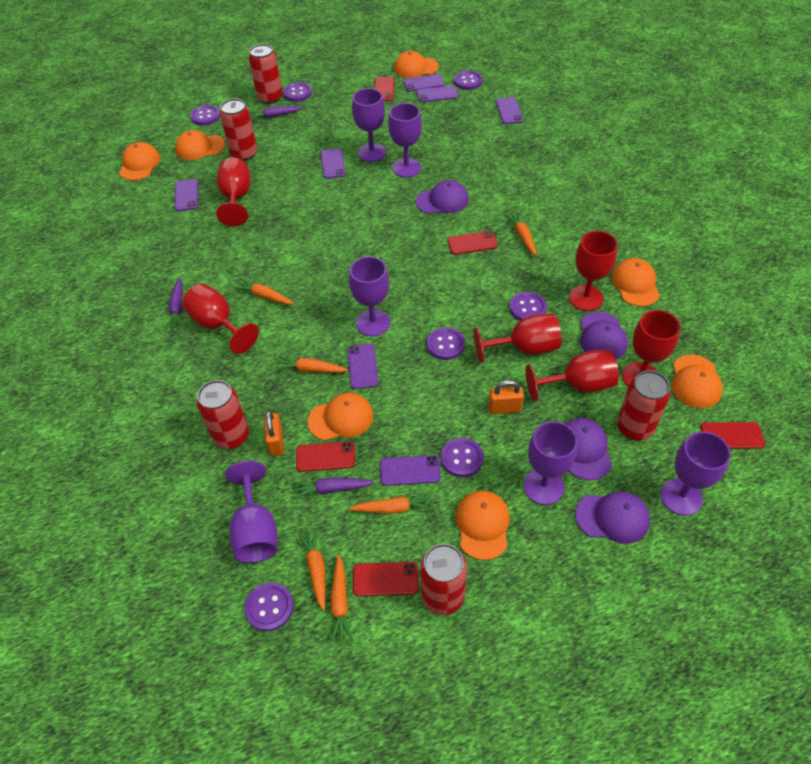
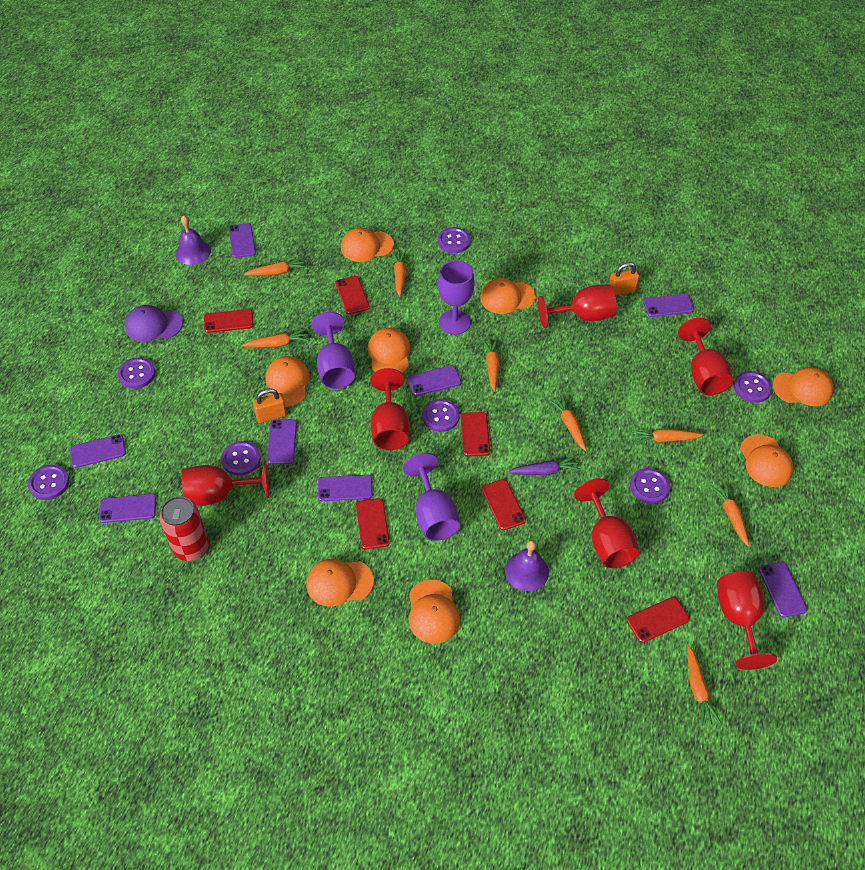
orange cap: [119,142,160,181] [175,130,225,160] [308,393,374,441] [394,51,439,78] [455,490,510,560] [611,258,660,306] [671,355,723,408] = 7 -> [266,356,310,407] [306,559,374,607] [341,228,394,262] [368,328,410,373] [409,580,460,644] [480,278,536,314] [740,434,794,487] [773,367,834,406] = 8
orange carrot: [232,278,294,305] [275,356,348,373] [298,528,325,611] [330,555,353,643] [349,492,433,514] [505,212,537,256] = 6 -> [242,329,309,347] [244,257,307,276] [391,250,406,297] [482,338,500,392] [549,395,587,451] [632,429,704,445] [687,645,721,725] [711,482,749,547] = 8
purple bell: none = 0 -> [176,215,211,265] [505,540,549,591] = 2
purple cap: [416,180,469,214] [565,418,612,480] [575,491,650,544] [580,312,628,359] = 4 -> [125,305,183,342] = 1
purple carrot: [166,277,183,329] [250,106,303,120] [293,477,374,499] = 3 -> [507,456,580,475] = 1
purple goblet: [225,461,278,563] [349,256,390,336] [352,88,386,162] [388,103,422,178] [524,421,577,505] [661,431,731,516] = 6 -> [312,312,355,389] [403,453,460,541] [438,260,475,335] = 3
purple phone: [175,179,198,211] [321,148,346,179] [348,344,378,389] [380,455,441,486] [403,74,445,92] [417,86,458,102] [496,97,523,124] = 7 -> [70,434,126,468] [99,494,156,523] [229,223,256,258] [267,420,297,464] [318,475,372,501] [408,365,461,396] [643,294,694,317] [759,562,807,618] = 8
red can: [197,380,249,449] [220,98,257,161] [249,44,283,104] [420,544,467,615] [617,370,671,441] = 5 -> [159,496,209,561] = 1
red phone: [296,441,355,472] [353,562,418,596] [374,77,395,101] [447,231,498,255] [700,422,765,449] = 5 -> [204,309,253,333] [335,276,370,314] [356,498,390,549] [461,412,490,456] [482,479,526,530] [627,597,690,643] = 6

